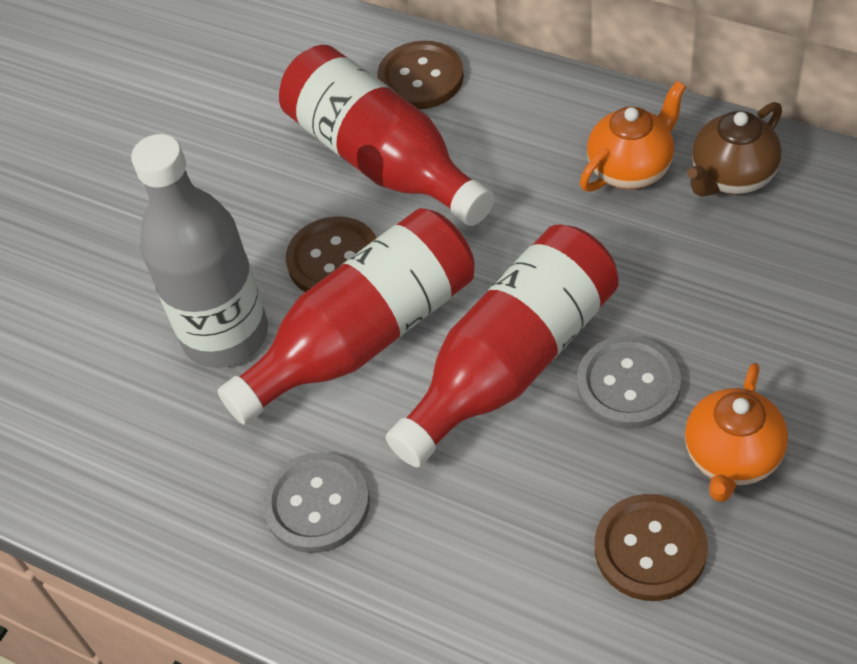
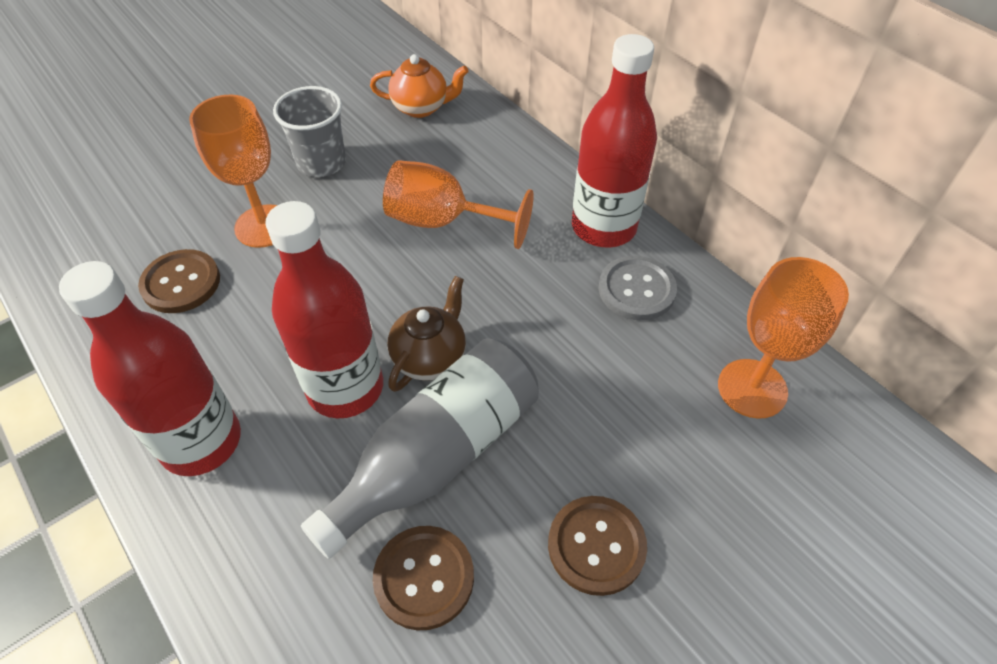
grey button: [263,452,370,553] [577,335,681,429] = 2 -> [599,256,677,320] = 1
grey cup: none = 0 -> [273,86,346,177] = 1
orange goblet: none = 0 -> [189,94,277,248] [383,160,534,249] [718,257,849,419] = 3
orange teapot: [580,81,686,192] [685,363,788,502] = 2 -> [370,54,468,118] = 1

